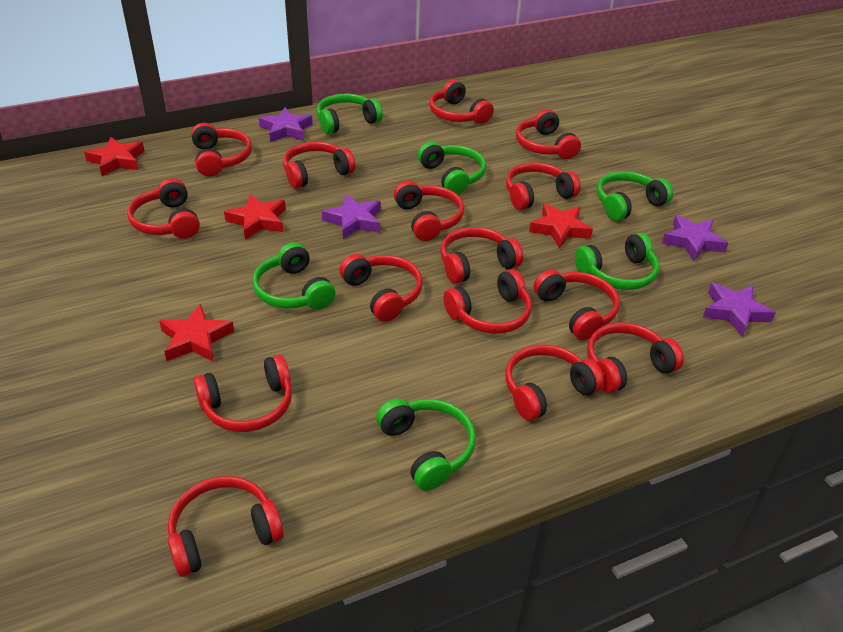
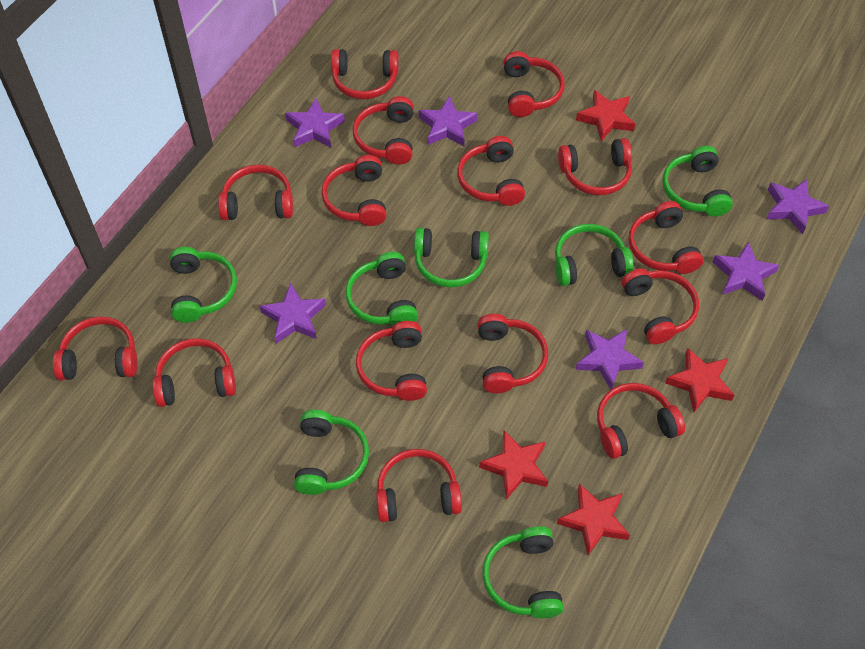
green headphones: [253,242,335,310] [317,94,383,134] [376,398,476,491] [418,142,486,195] [575,233,659,290] [597,171,673,221] = 6 -> [170,247,237,323] [294,410,369,495] [345,252,418,326] [414,228,489,287] [482,526,564,618] [555,224,634,286] [662,146,733,216] = 7
purple star: [259,107,313,142] [322,194,381,239] [662,215,728,261] [703,283,776,337] = 4 -> [260,283,326,343] [285,98,345,148] [419,96,478,146] [575,329,644,390] [713,242,779,301] [766,179,829,234] = 6

